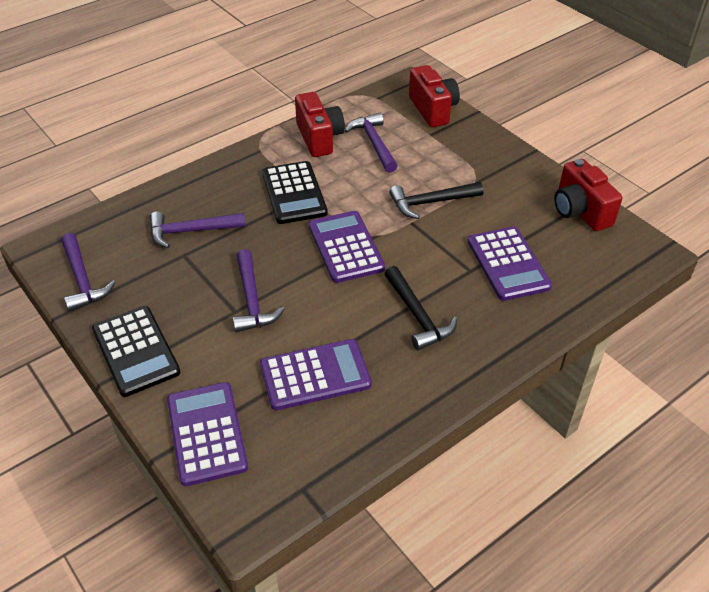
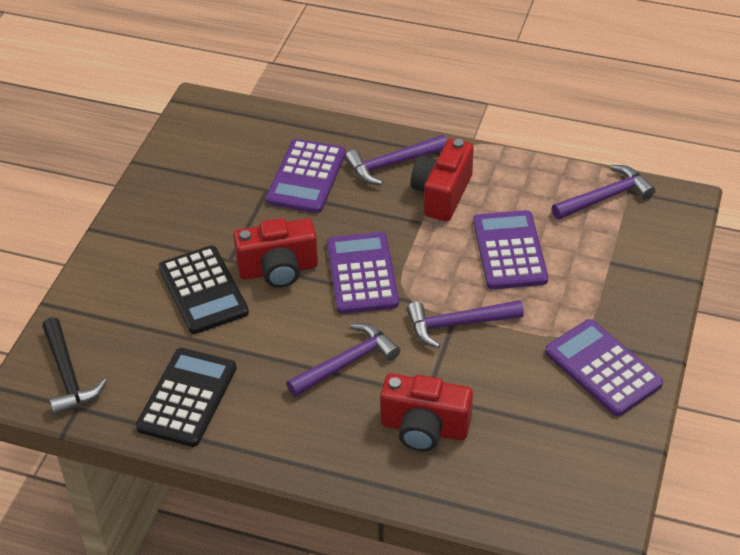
black hammer: [385,266,457,351] [389,182,483,219] = 2 -> [42,317,107,416] = 1

